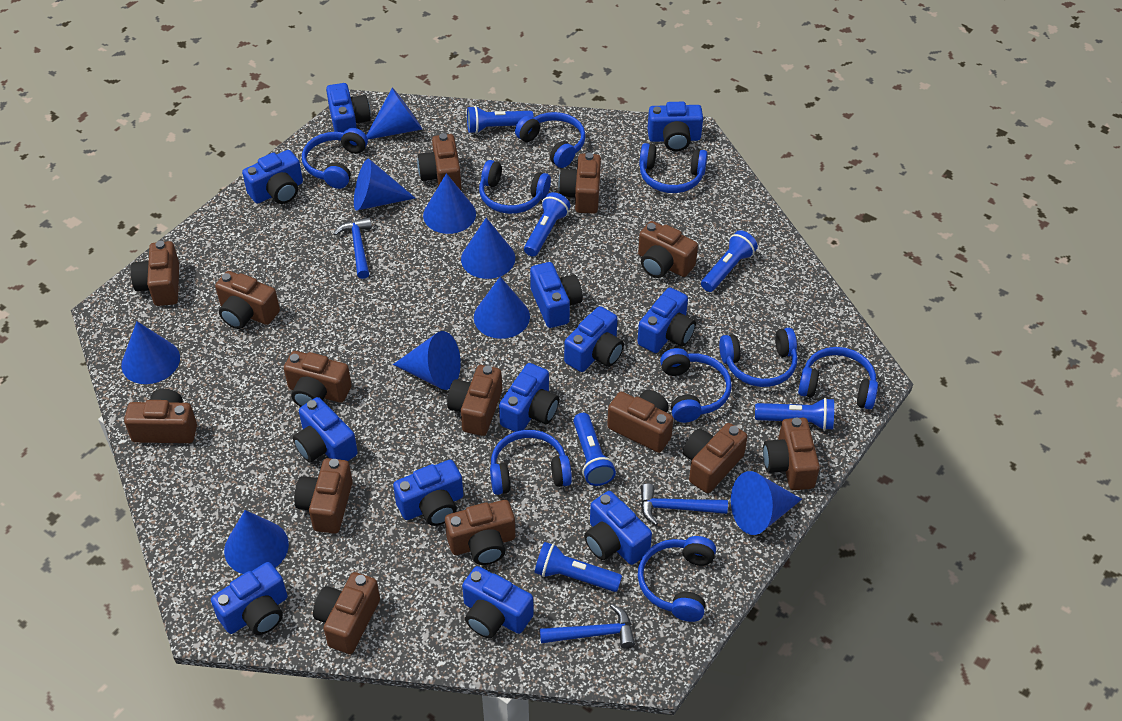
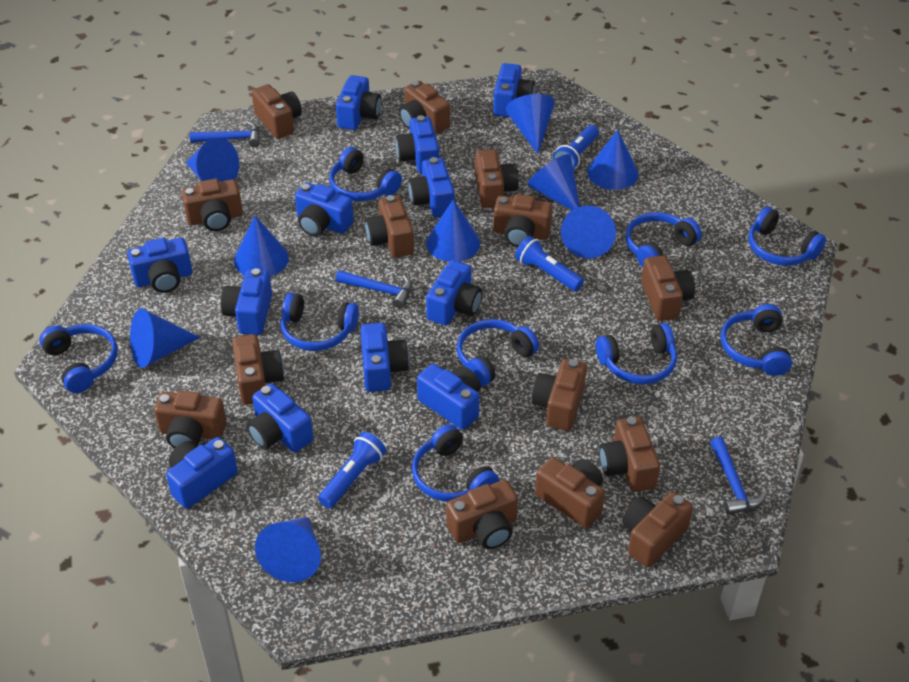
blue flashlight: [467,106,534,134] [524,192,570,257] [535,542,622,592] [573,413,616,486] [701,230,758,292] [755,398,834,430] = 6 -> [318,432,386,508] [515,236,584,291] [553,125,599,170] = 3

